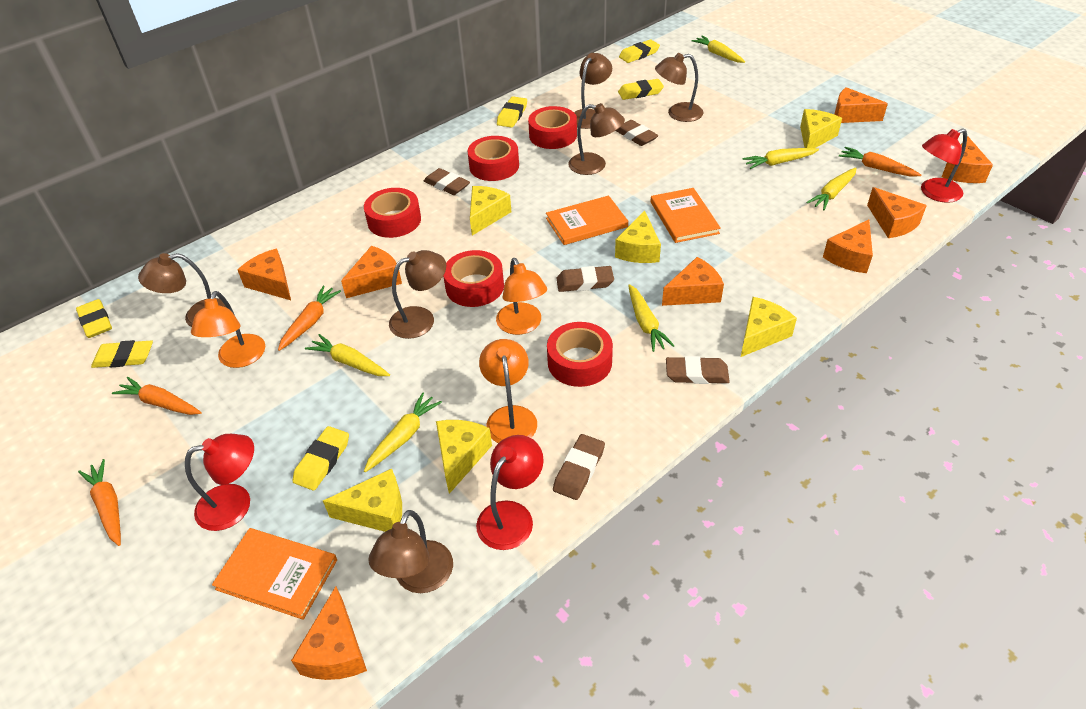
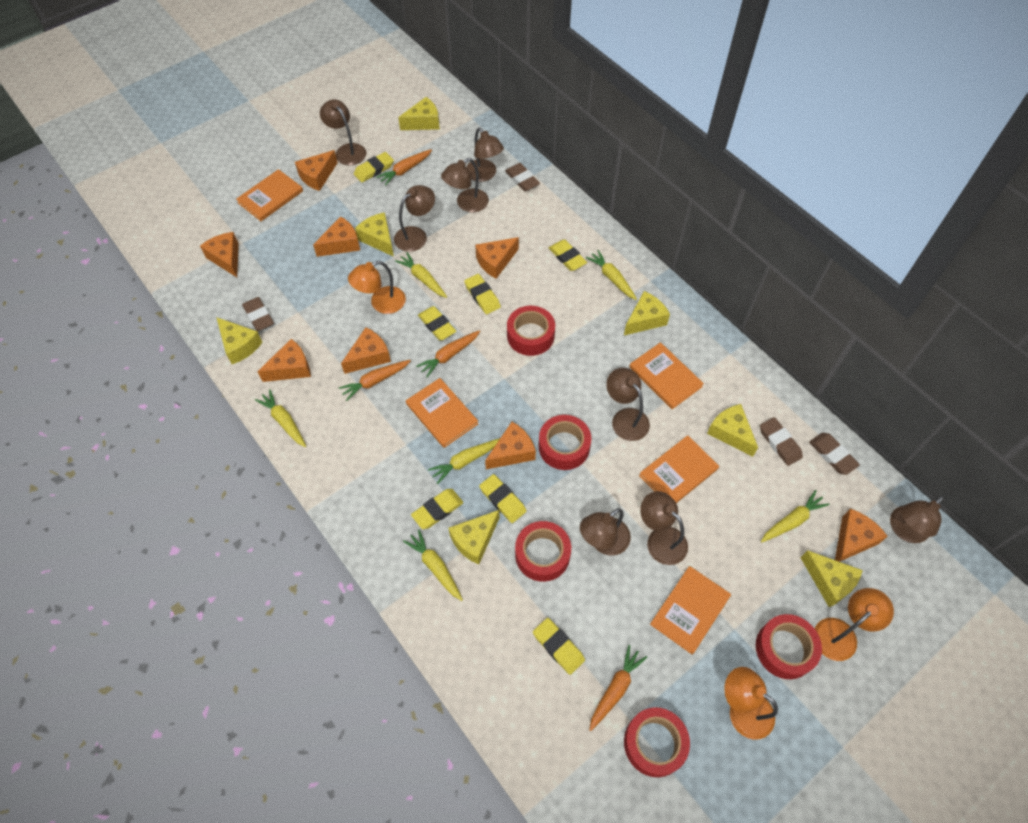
brown eraser: [424,168,470,195] [553,434,605,500] [556,266,614,292] [616,120,659,146] [666,356,730,384] = 5 -> [242,297,274,331] [505,163,540,191] [760,417,803,466] [809,433,860,475] = 4
brown lamp: [138,253,226,327] [368,510,453,593] [389,250,446,339] [568,103,625,175] [574,53,612,129] [655,53,703,122] = 6 -> [320,99,366,165] [394,185,435,252] [441,158,489,212] [466,127,504,182] [580,508,631,556] [606,368,650,441] [640,491,688,565] [890,496,944,543] = 8
orange book: [212,528,337,620] [546,196,628,245] [650,188,721,243] = 3 -> [236,169,303,221] [406,378,478,448] [629,342,704,409] [639,435,719,503] [650,566,731,654] = 5
red lamp: [185,434,254,531] [476,435,544,550] [921,128,967,203] = 3 -> none = 0
yellow cheese: [323,468,402,532] [436,420,492,494] [470,186,511,236] [615,210,661,263] [741,297,797,357] [800,109,842,148] = 6 -> [216,317,263,364] [355,212,394,257] [398,97,440,130] [449,510,500,565] [624,291,670,335] [707,404,758,457] [801,550,863,607] = 7
yellow eraser: [76,299,112,338] [91,340,153,368] [293,426,349,491] [497,96,527,128] [618,79,664,100] [619,39,660,63] = 6 -> [354,152,394,182] [411,489,463,529] [418,306,456,340] [464,274,501,314] [479,474,527,523] [533,618,585,675] [549,239,587,271] = 7

